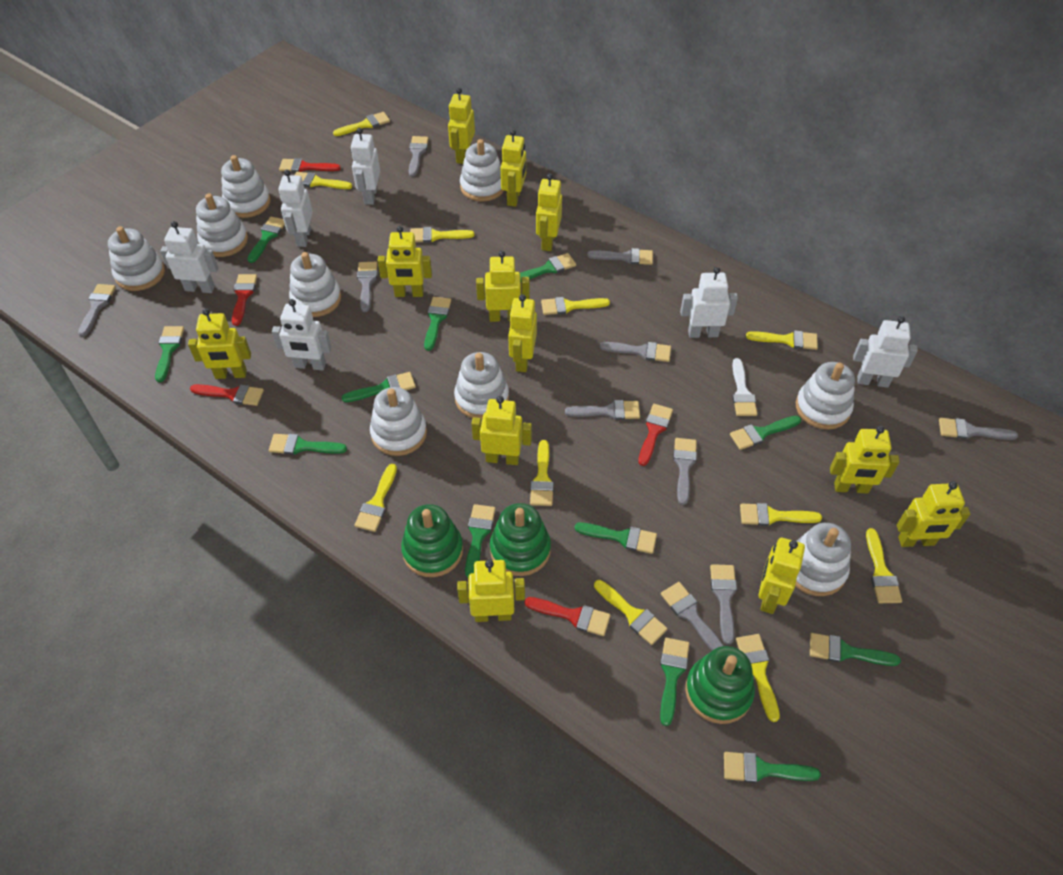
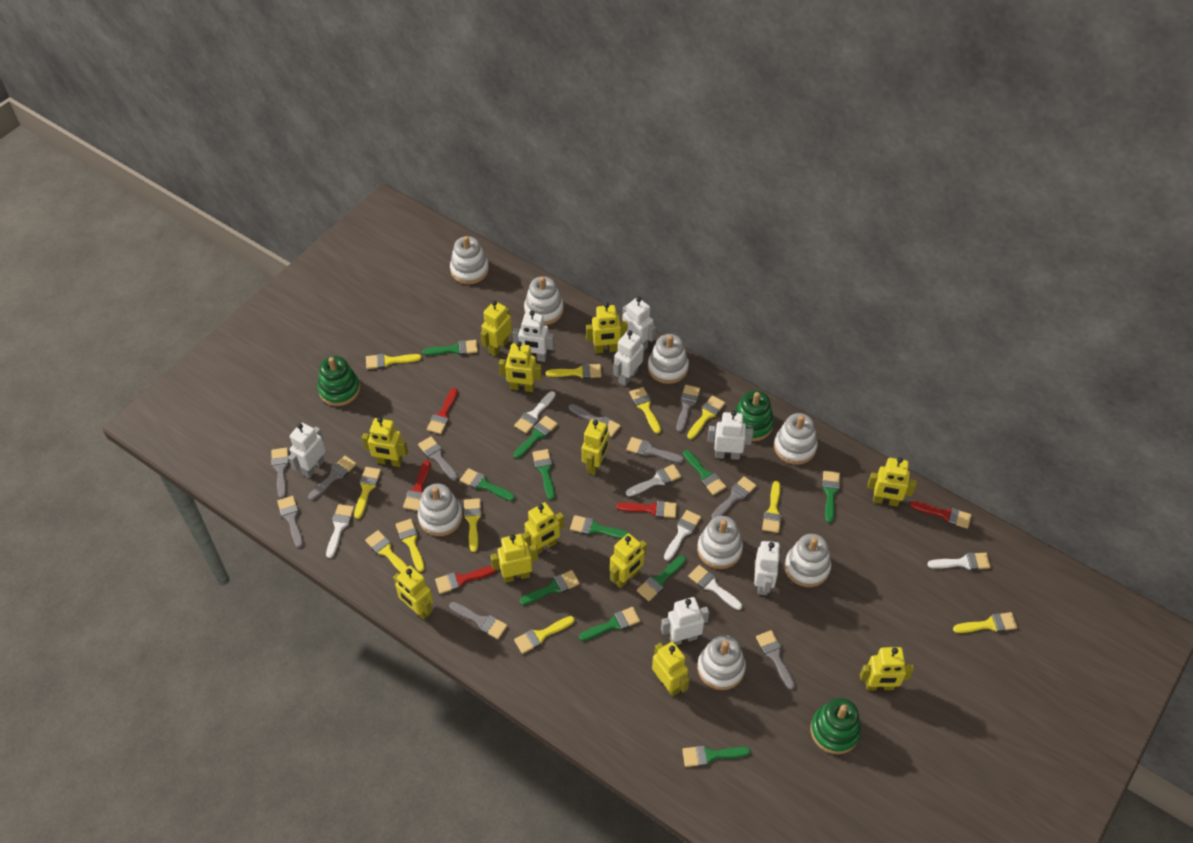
green brush: [155,326,184,382] [247,217,285,263] [269,434,347,455] [342,372,416,402] [424,297,451,351] [465,504,496,578] [520,253,576,282] [575,522,657,554] [660,638,689,726] [724,752,821,783] [730,416,801,450] [810,633,901,666] = 12 -> [423,340,478,355] [460,468,515,501] [514,416,558,459] [520,570,580,605] [532,449,555,500] [570,515,630,539] [579,607,640,641] [637,556,686,601] [682,745,750,767] [683,450,726,495] [822,471,840,523] = 11
white brush: [732,358,757,416] = 1 -> [326,504,354,558] [514,391,556,434] [626,464,681,496] [664,510,701,561] [688,565,742,610] [927,553,991,570] = 6
white robot: [160,221,218,293] [272,299,331,370] [278,169,313,247] [351,128,380,205] [680,267,738,338] [853,316,918,388] = 6 -> [288,423,326,478] [512,310,554,362] [613,330,644,386] [622,297,656,350] [661,597,709,645] [708,411,753,460] [754,541,781,595] = 7
white stacking toy: [108,226,165,291] [196,193,248,257] [221,155,271,218] [289,252,341,317] [370,387,427,456] [454,352,509,419] [460,139,504,201] [795,523,851,596] [796,362,855,430] = 9 -> [418,484,463,536] [450,236,489,284] [524,276,564,325] [648,334,689,384] [697,516,743,569] [697,635,746,690] [774,413,818,465] [785,534,831,587] = 8

